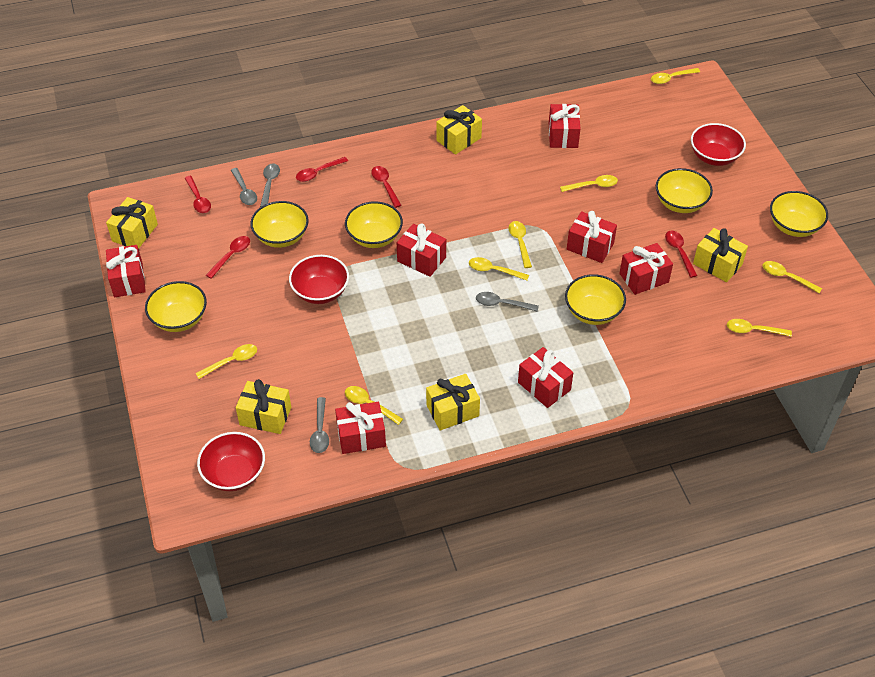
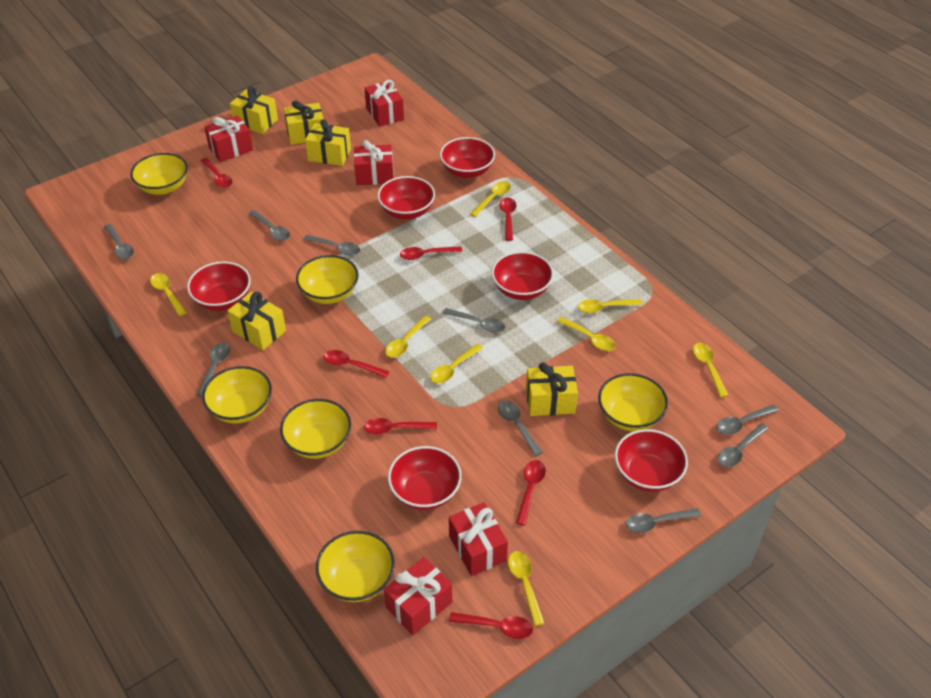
grey spoon: [231,168,257,205] [260,163,280,207] [310,397,329,453] [476,292,539,312] = 4 -> [104,224,134,259] [196,342,230,397] [249,210,290,241] [304,235,360,256] [442,308,505,333] [498,400,543,456] [626,508,701,533] [716,405,779,435] [718,423,768,467] = 9
red bowl: [197,432,265,491] [289,255,349,304] [691,123,746,166] = 3 -> [187,261,251,311] [377,176,435,219] [388,446,462,510] [440,137,495,178] [492,251,554,300] [615,429,688,492] = 6
red gift: [106,245,146,297] [335,402,386,454] [397,224,446,277] [518,347,573,408] [549,104,581,148] [567,211,617,263] [619,243,673,295] = 7 -> [204,115,253,162] [354,140,394,185] [365,80,404,127] [384,557,452,635] [449,502,508,576] = 5
red spoon: [185,176,211,213] [206,236,250,279] [296,157,348,182] [371,166,401,208] [665,231,697,278] = 5 -> [200,158,233,188] [323,350,389,378] [364,418,437,435] [400,246,462,260] [449,612,533,639] [499,197,516,241] [516,460,546,526] = 7

